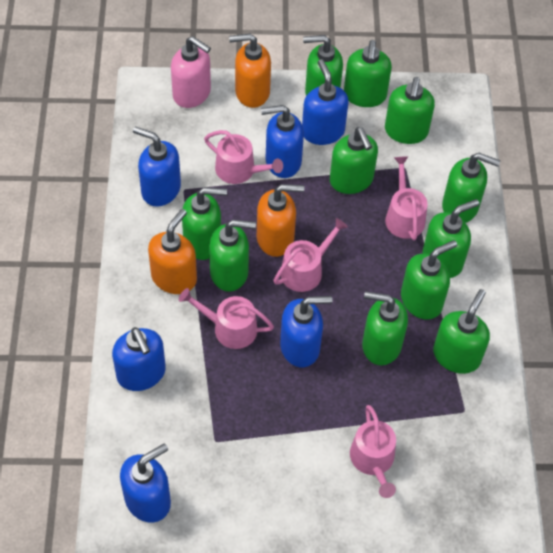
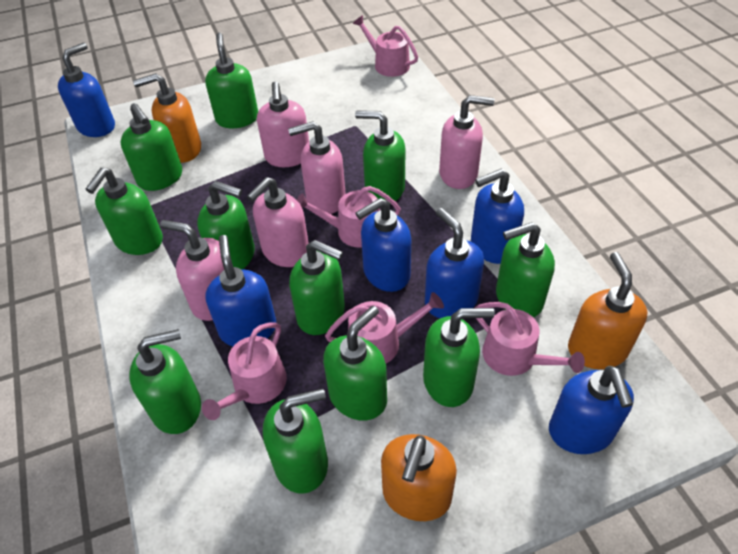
pink soap dispenser: [171,36,211,108] = 1 -> [160,220,224,321] [247,177,309,267] [257,82,309,167] [288,121,346,214] [439,95,494,189] = 5

